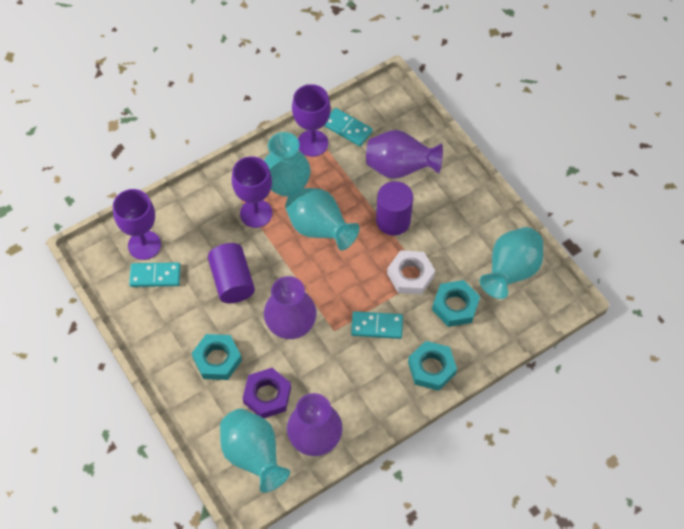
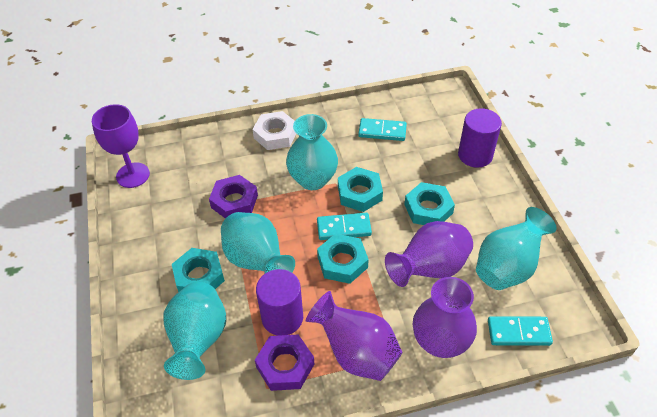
purple goblet: [113,189,161,260] [232,156,272,228] [292,84,331,157] = 3 -> [92,104,150,188] = 1
purple nut: [243,368,291,418] = 1 -> [209,175,258,219] [255,334,314,391] = 2
turquoise nut: [192,334,242,380] [408,341,457,391] [432,280,480,327] = 3 -> [172,248,225,292] [317,234,369,284] [338,167,383,212] [404,182,455,225] = 4

